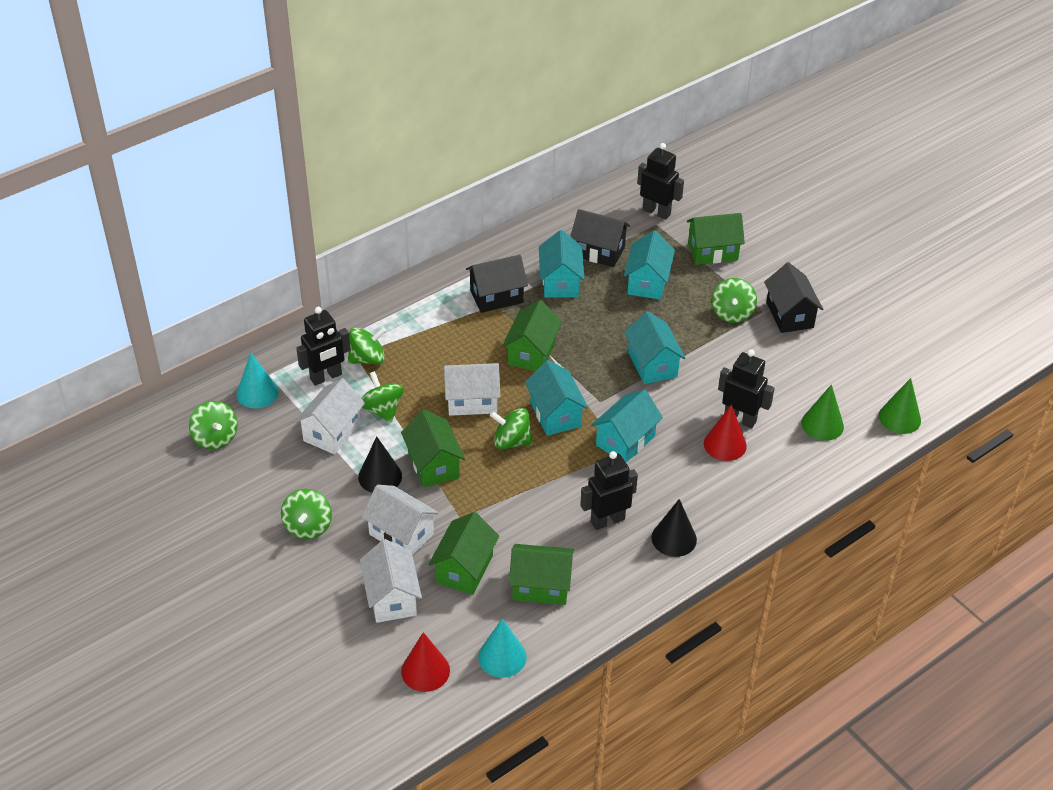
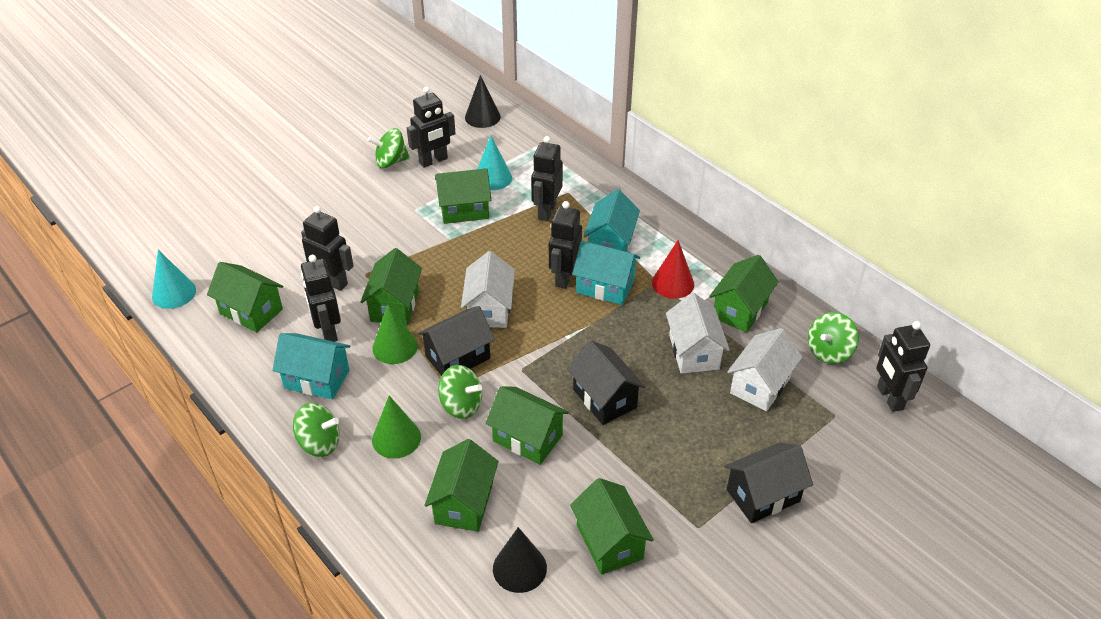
black robot: [296,307,351,386] [580,451,638,530] [637,143,684,220] [718,349,775,428] = 4 -> [301,206,354,291] [301,255,341,342] [407,86,456,168] [531,136,563,221] [549,201,582,289] [876,321,930,412] = 6
green house: [401,410,465,488] [429,512,499,595] [502,300,562,371] [509,544,574,605] [687,213,745,265] = 5 -> [207,262,283,332] [361,248,422,325] [424,439,499,532] [435,168,491,224] [486,386,569,465] [570,478,654,575] [709,255,778,333] = 7
green spinning top: [189,401,237,450] [281,489,332,539] [348,327,386,364] [361,371,404,422] [490,408,533,449] [712,278,757,323] = 6 -> [293,403,340,457] [368,128,410,168] [438,365,482,419] [808,312,859,364] = 4
red cone: [401,632,450,692] [704,404,747,461] = 2 -> [652,240,694,299] = 1
turquoise house: [525,360,588,436] [539,230,584,298] [591,389,663,463] [624,230,675,300] [624,311,686,384] = 5 -> [273,333,350,400] [572,241,640,305] [583,189,640,252] = 3
white house: [295,378,365,454] [360,539,422,623] [362,485,439,556] [444,363,500,416] = 4 -> [461,251,515,328] [666,293,730,374] [727,328,802,411] = 3

